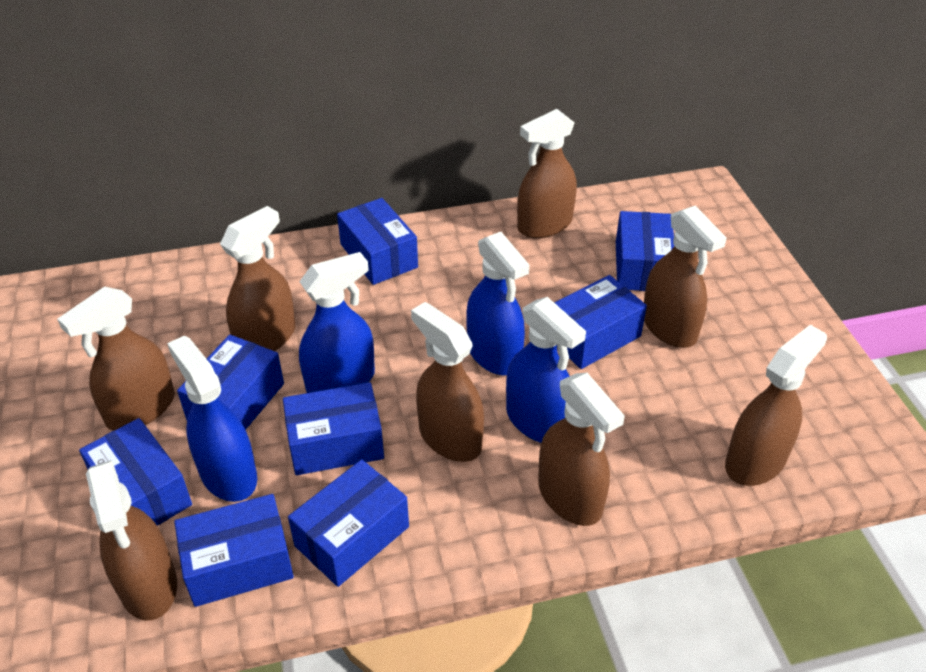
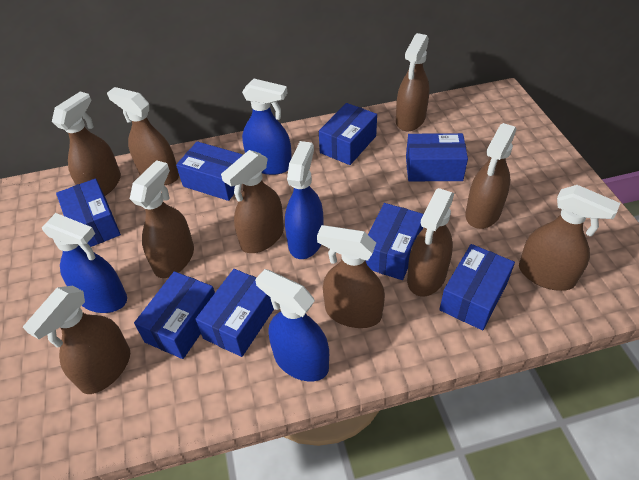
brown spray bottle: [57,286,175,431] [86,460,177,621] [220,206,295,351] [411,302,484,462] [517,109,577,238] [538,373,625,526] [644,206,727,348] [725,325,827,486] = 8 -> [23,286,130,394] [52,91,121,196] [107,87,179,185] [130,160,194,278] [221,150,284,253] [317,225,385,328] [396,33,430,132] [407,188,454,296] [465,123,516,229] [519,185,620,291] = 10

